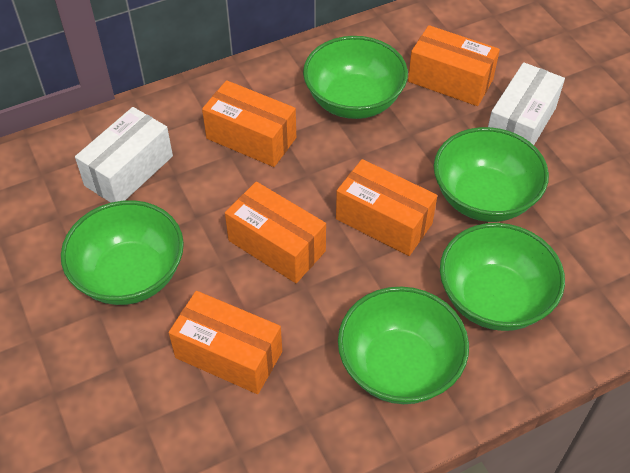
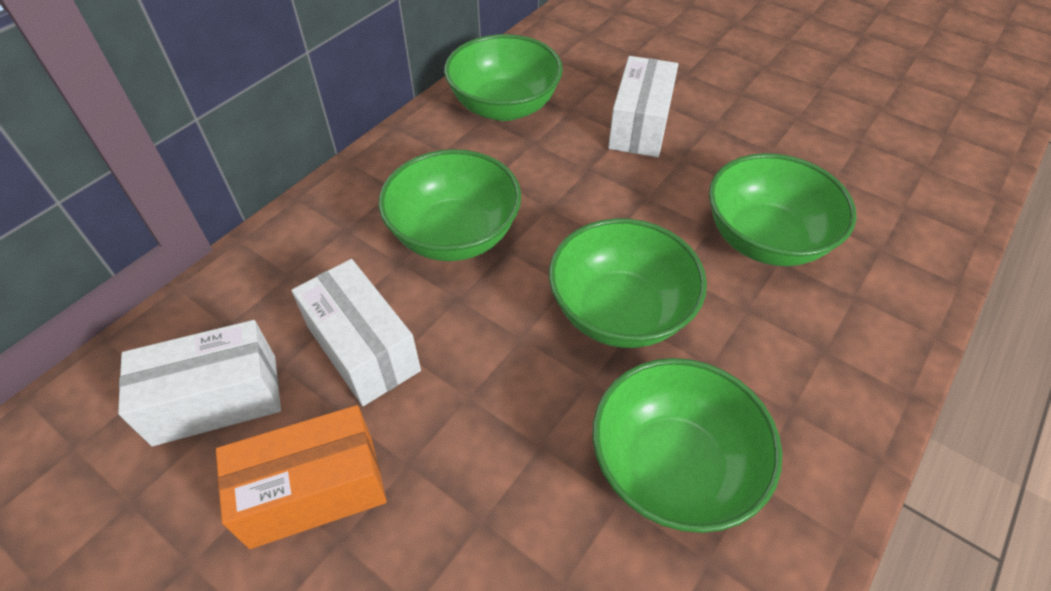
orange box: [169,291,282,394] [202,80,296,167] [225,182,326,283] [336,159,437,256] [408,25,500,106] = 5 -> [216,405,387,549] = 1
white box: [75,107,173,203] [488,62,565,145] = 2 -> [118,320,281,446] [291,259,421,406] [608,56,678,157] = 3

